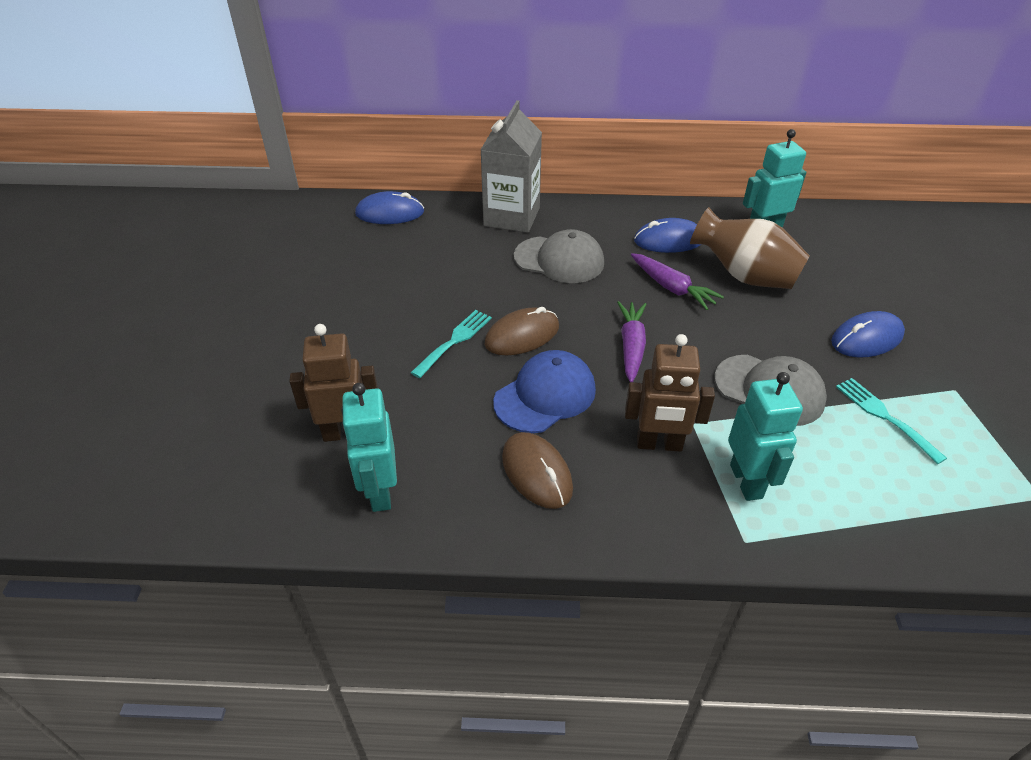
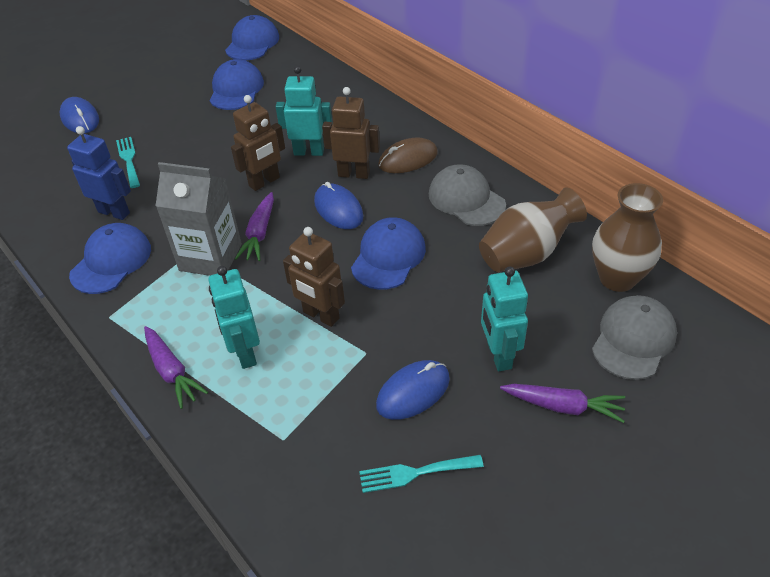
blue cap: [493,350,596,433] = 1 -> [69,223,151,294] [210,59,264,110] [225,15,279,61] [351,217,426,290] = 4
blue robot: none = 0 -> [67,126,131,220] = 1
brown mouse: [484,307,559,355] [502,432,573,509] = 2 -> [378,137,438,173] = 1
brown robot: [289,324,378,442] [625,334,715,452] = 2 -> [231,95,285,191] [283,227,345,327] [322,87,380,179] = 3
brown vase: [690,207,810,289] = 1 -> [479,188,587,272] [592,183,663,292] = 2
purple carrot: [617,301,646,382] [631,253,724,310] = 2 -> [144,326,208,409] [235,192,274,261] [500,384,625,423] = 3

